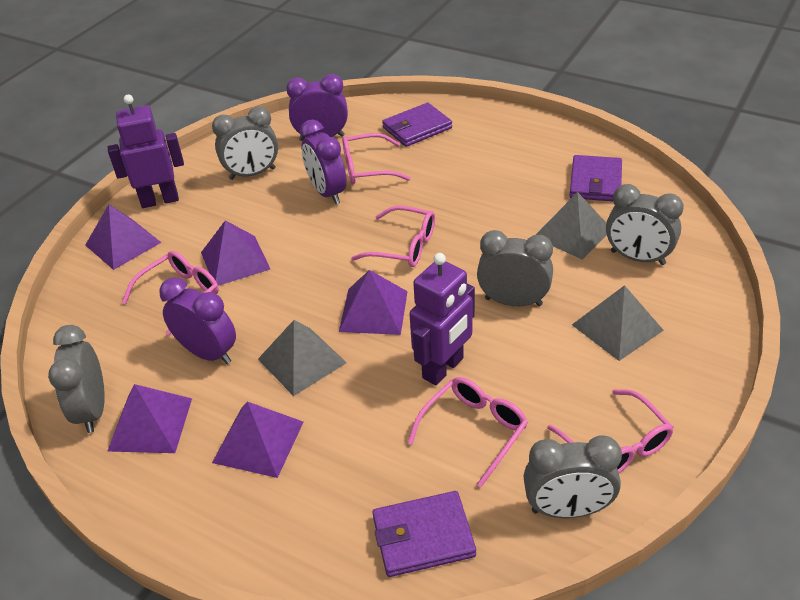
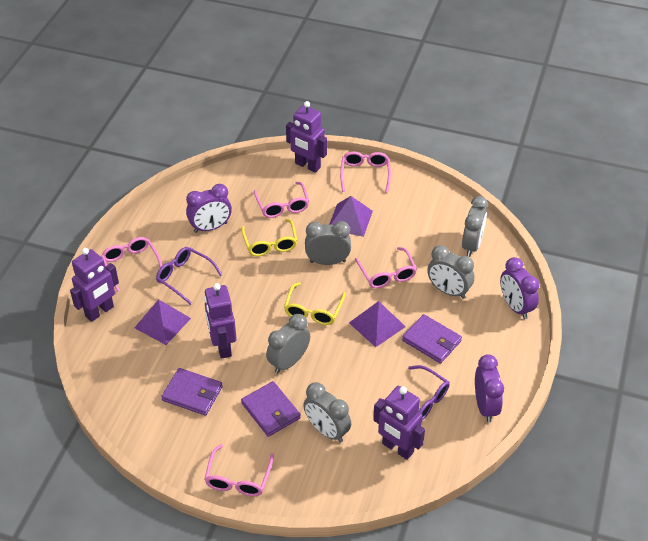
grey pyramid: [258,320,347,396] [536,192,607,260] [572,285,664,361] = 3 -> none = 0
purple glasses: none = 0 -> [156,247,222,305] [379,365,450,421] = 2
purple pyramid: [85,204,162,270] [107,384,192,453] [201,220,270,286] [212,402,303,478] [339,270,408,335] = 5 -> [134,299,191,345] [329,196,373,237] [349,301,406,347] = 3
purple robot: [108,95,184,208] [409,253,475,386] = 2 -> [70,248,119,322] [204,283,237,359] [286,101,327,173] [373,386,425,460] = 4
yellow glasses: none = 0 -> [241,219,297,256] [284,282,346,325] = 2

